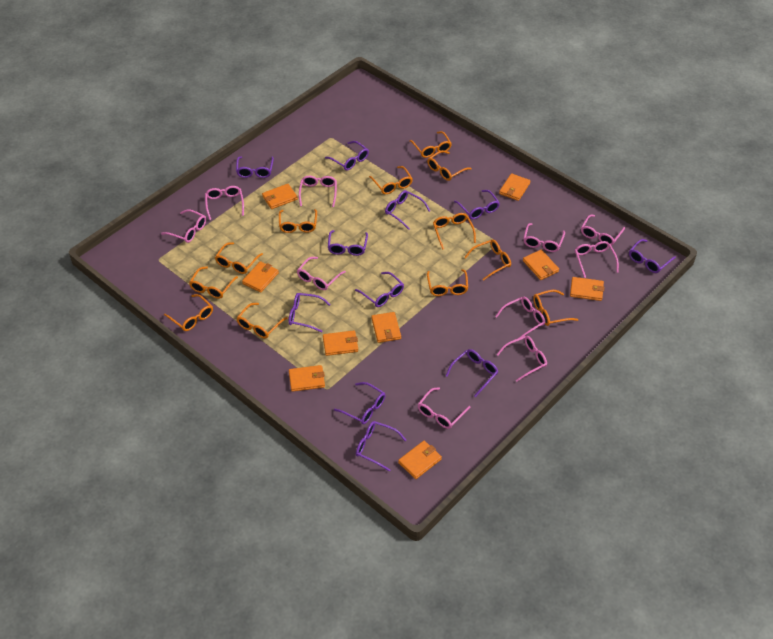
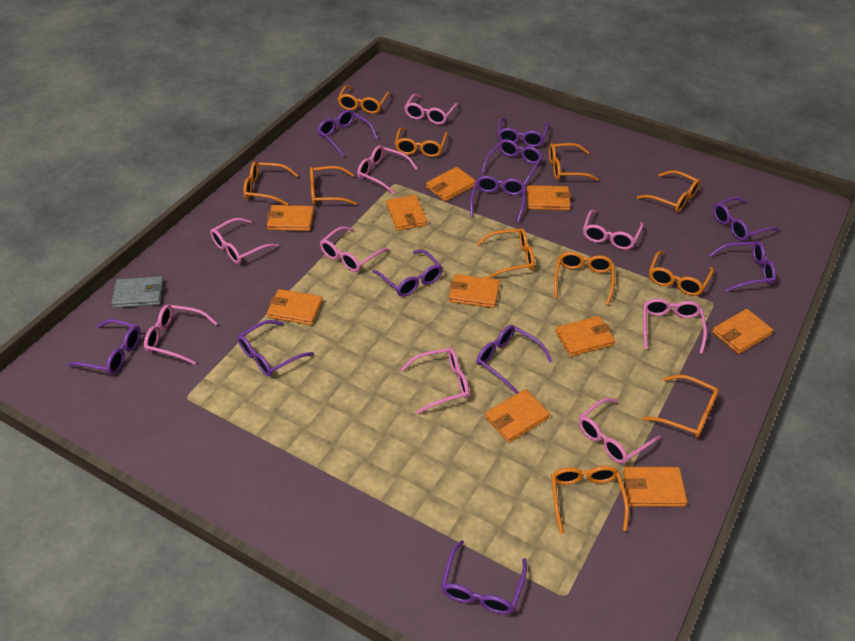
grey wallet: none = 0 -> [111,276,164,308] = 1
orange glasses: [164,294,213,331] [189,266,238,299] [215,242,263,274] [236,303,287,339] [279,209,317,233] [369,166,413,194] [409,131,452,158] [427,150,471,181] [427,269,468,296] [433,213,476,250] [464,239,511,281] [533,290,578,326] = 12 -> [243,161,298,205] [310,166,357,205] [338,85,391,114] [395,128,448,157] [477,228,535,278] [549,143,599,181] [551,466,629,534] [554,252,615,305] [637,170,701,212] [643,375,719,438] [649,251,714,296] = 11
orange wallet: [242,261,279,293] [262,184,298,209] [289,365,325,392] [323,330,358,356] [371,312,401,343] [398,441,442,479] [499,173,530,201] [523,250,559,280] [570,277,604,301] = 9 -> [267,205,314,231] [267,289,323,325] [386,195,427,231] [426,167,476,202] [449,274,500,308] [485,389,550,443] [527,185,571,210] [555,316,615,357] [623,467,687,507] [712,309,773,354] = 10
pink glasses: [161,209,206,243] [205,186,244,220] [297,257,346,290] [299,176,337,207] [418,387,471,429] [495,297,545,338] [497,336,547,382] [523,223,565,252] [575,241,619,278] [581,214,625,246] = 10 -> [144,304,218,365] [210,218,279,264] [320,226,389,272] [357,145,418,194] [401,348,469,414] [404,94,459,125] [579,398,661,464] [583,210,644,250] [643,298,707,354] = 9

